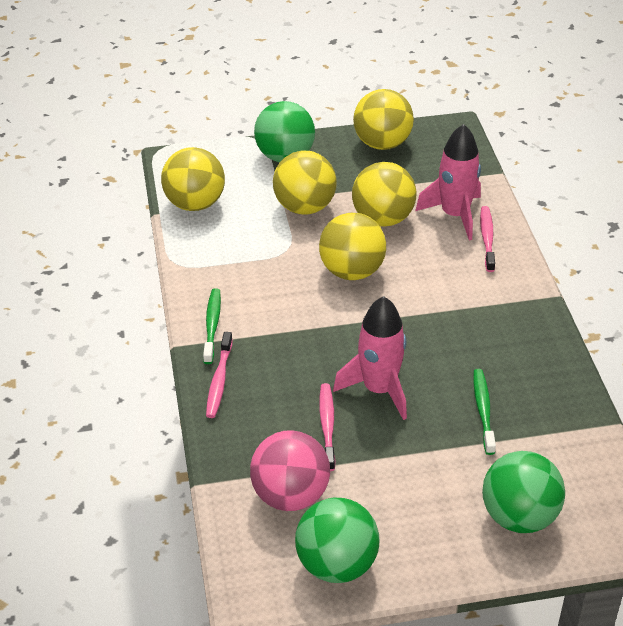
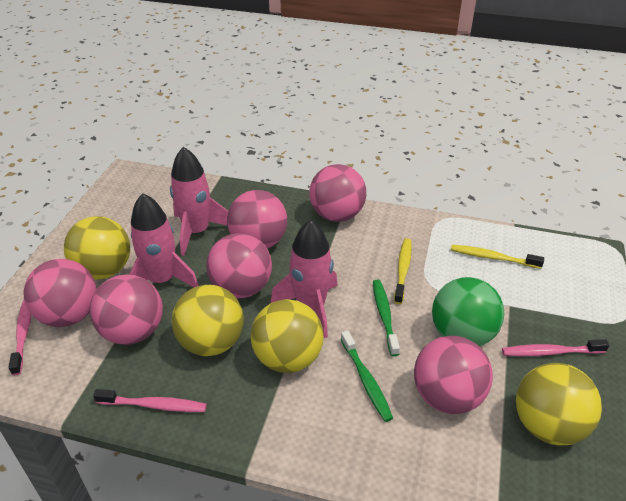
green ball: [254,101,315,162] [295,498,379,583] [482,451,565,533] = 3 -> [432,277,504,346] = 1
pink ball: [250,430,330,511] = 1 -> [23,259,97,327] [90,274,163,345] [206,233,272,298] [227,190,287,248] [309,164,366,222] [414,336,493,414] = 6
pink rocket: [333,296,407,420] [415,124,481,241] = 2 -> [129,193,199,287] [170,147,228,256] [270,220,338,338] = 3
yellow ball: [161,147,225,211] [273,151,337,215] [319,213,386,280] [352,162,417,227] [353,89,414,150] = 5 -> [64,216,130,280] [171,285,244,356] [251,299,324,373] [516,363,602,445] = 4
yellow toothbrush: none = 0 -> [394,238,412,304] [451,245,544,269] = 2

